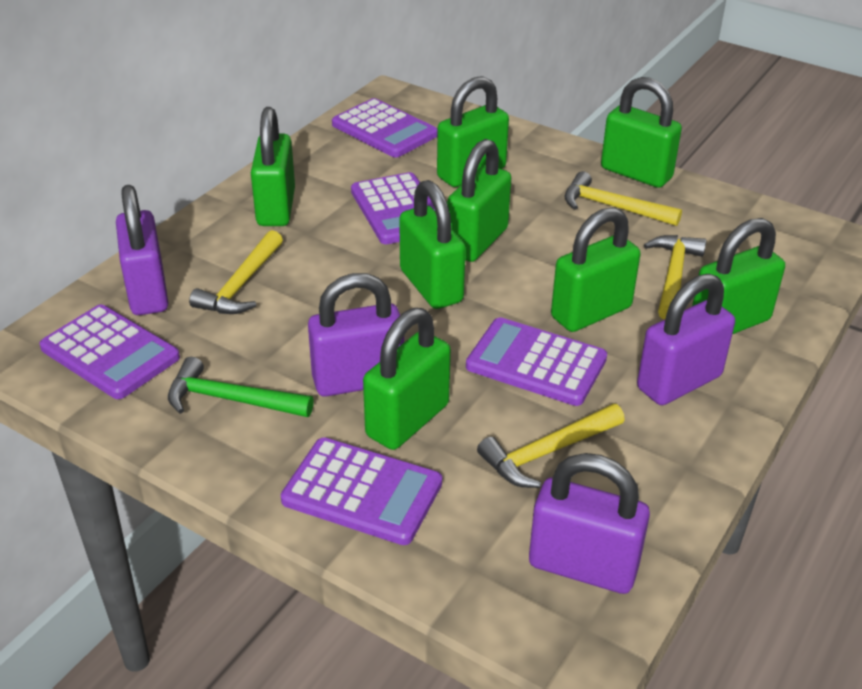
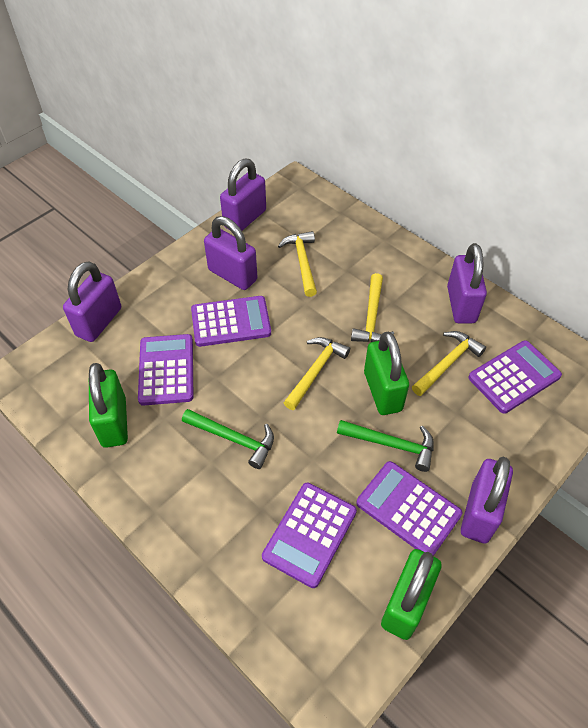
green hammer: [168,357,314,417] = 1 -> [182,409,274,469] [337,420,434,472] = 2
green padlock: [251,107,295,226] [363,308,451,450] [399,180,466,309] [437,76,509,187] [447,139,511,262] [551,207,641,332] [601,77,682,188] [692,218,785,334] = 8 -> [89,363,128,448] [364,331,409,415] [381,549,442,640] = 3
purple padlock: [116,185,168,315] [308,273,404,397] [529,453,650,594] [637,274,735,405] = 4 -> [63,261,121,342] [204,216,258,290] [220,159,266,231] [447,243,487,324] [461,457,513,543] = 5

